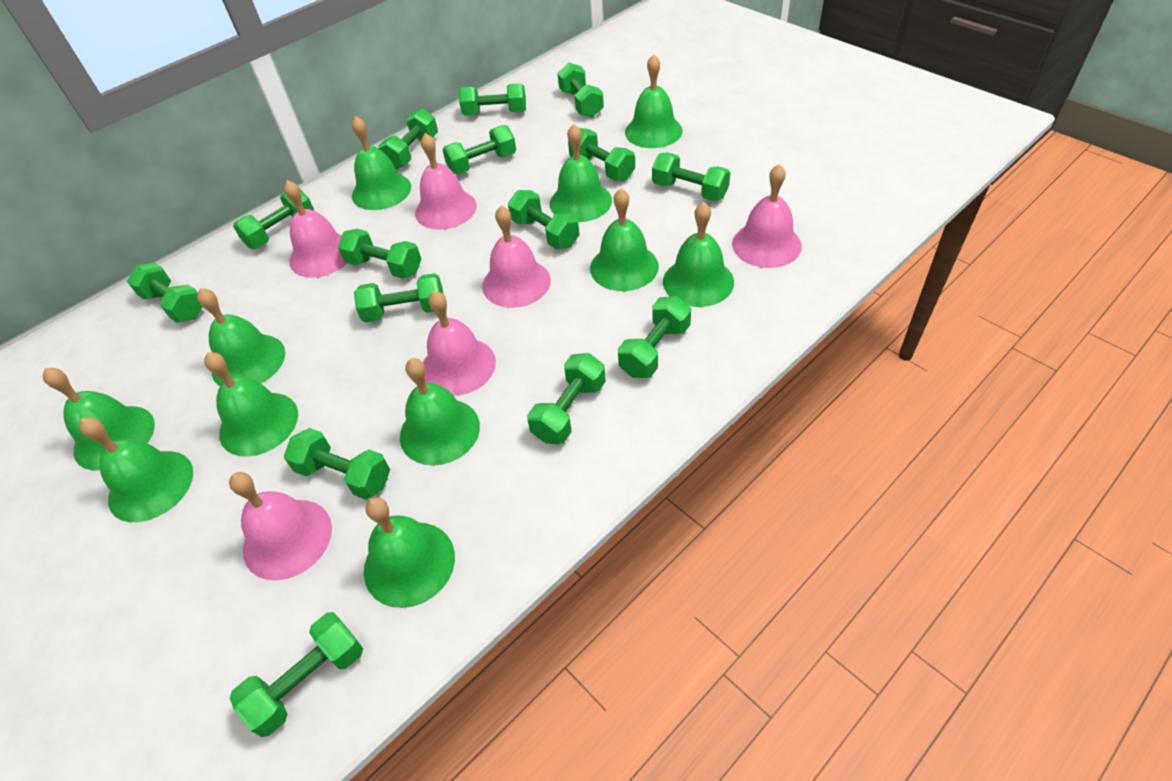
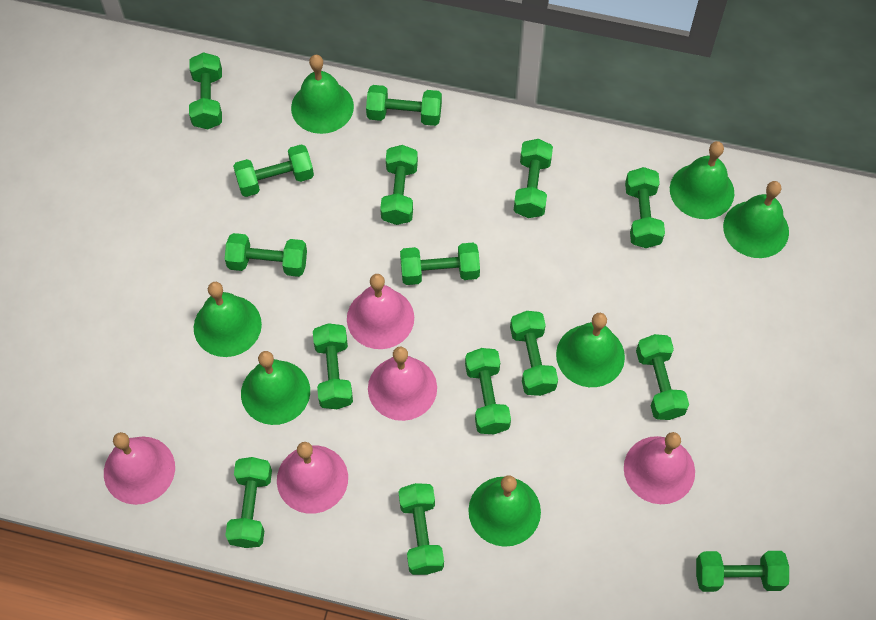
green bell: [43,368,155,471] [79,417,193,522] [197,288,285,386] [204,352,298,457] [352,116,411,210] [364,497,455,608] [400,358,480,466] [550,124,612,222] [590,188,659,291] [625,54,683,148] [663,202,734,307] = 11 -> [194,282,262,357] [241,351,310,425] [291,55,354,134] [468,475,541,547] [556,313,625,387] [670,141,734,219] [723,181,789,258] = 7
pink bell: [229,472,332,581] [284,180,347,278] [415,133,477,230] [423,291,496,396] [482,206,551,308] [732,164,802,268] = 6 -> [104,432,175,505] [277,442,348,514] [347,274,414,349] [368,347,437,421] [624,432,695,504] = 5

